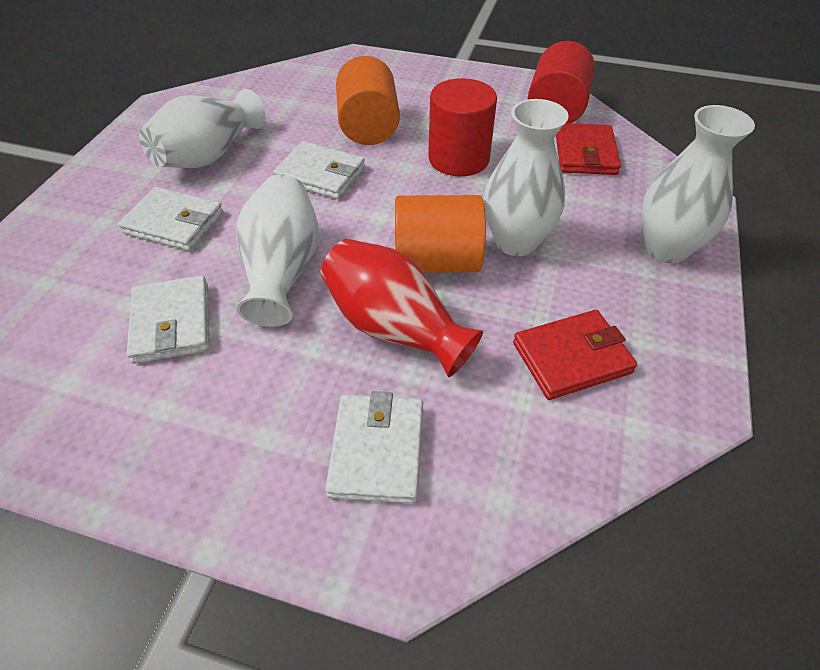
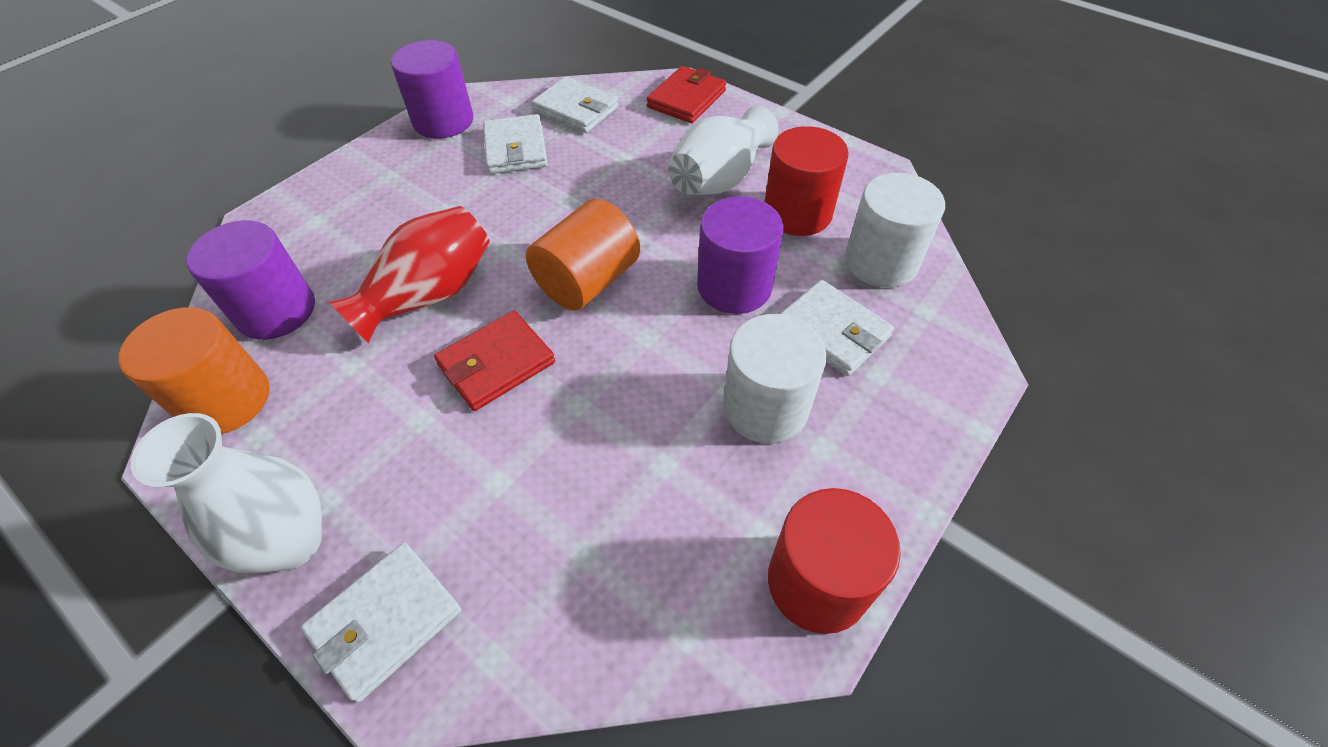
purple cylinder: none = 0 -> [186,220,315,340] [391,40,473,139] [697,196,783,314] = 3
white cylinder: none = 0 -> [723,314,827,443] [845,173,945,288] = 2
white vase: [139,89,266,168] [236,175,319,327] [484,99,569,256] [642,105,755,263] = 4 -> [131,413,322,573] [668,105,778,195] = 2

